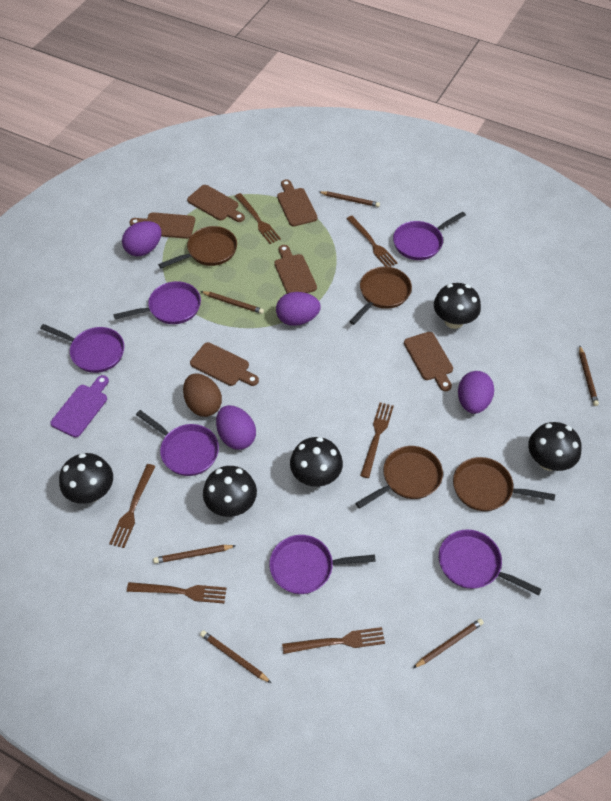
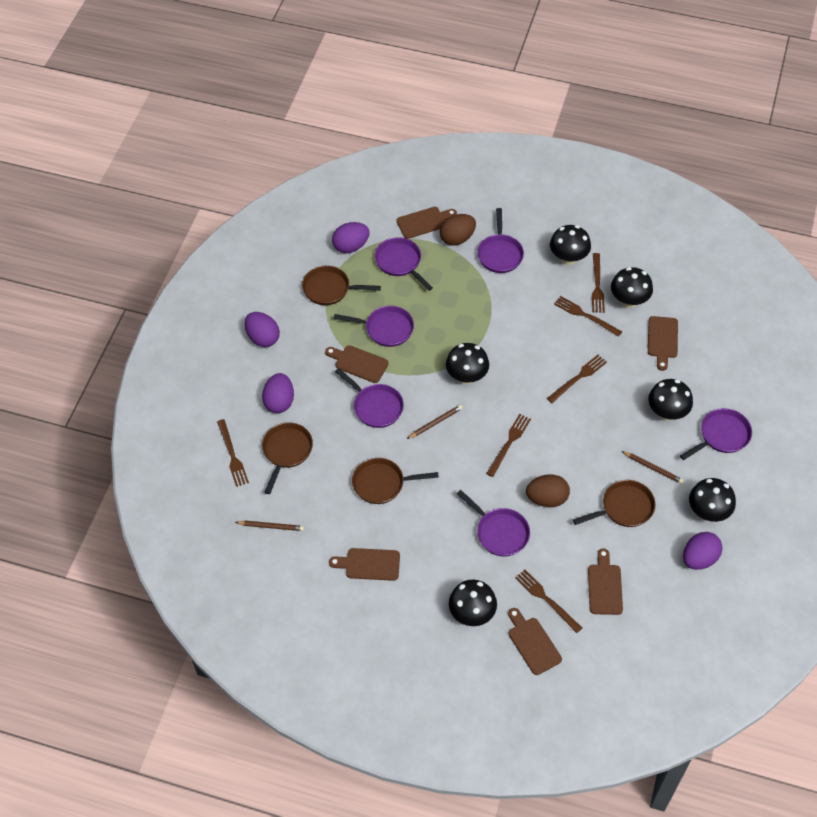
black mushroom: [59,453,113,504] [203,466,257,517] [290,437,343,487] [434,283,481,329] [528,422,582,471] = 5 -> [446,343,489,384] [449,580,497,626] [550,225,591,265] [611,267,653,308] [648,379,693,421] [689,478,736,522] = 6
brown egg: [183,373,222,417] = 1 -> [440,214,476,246] [526,474,570,507] = 2
brown pencil: [153,545,236,564] [200,291,264,314] [200,630,271,683] [319,191,380,207] [413,618,484,668] [579,346,599,406] = 6 -> [235,521,304,531] [407,405,462,439] [622,451,684,484] = 3
purple cutting board: [50,375,109,437] = 1 -> none = 0

